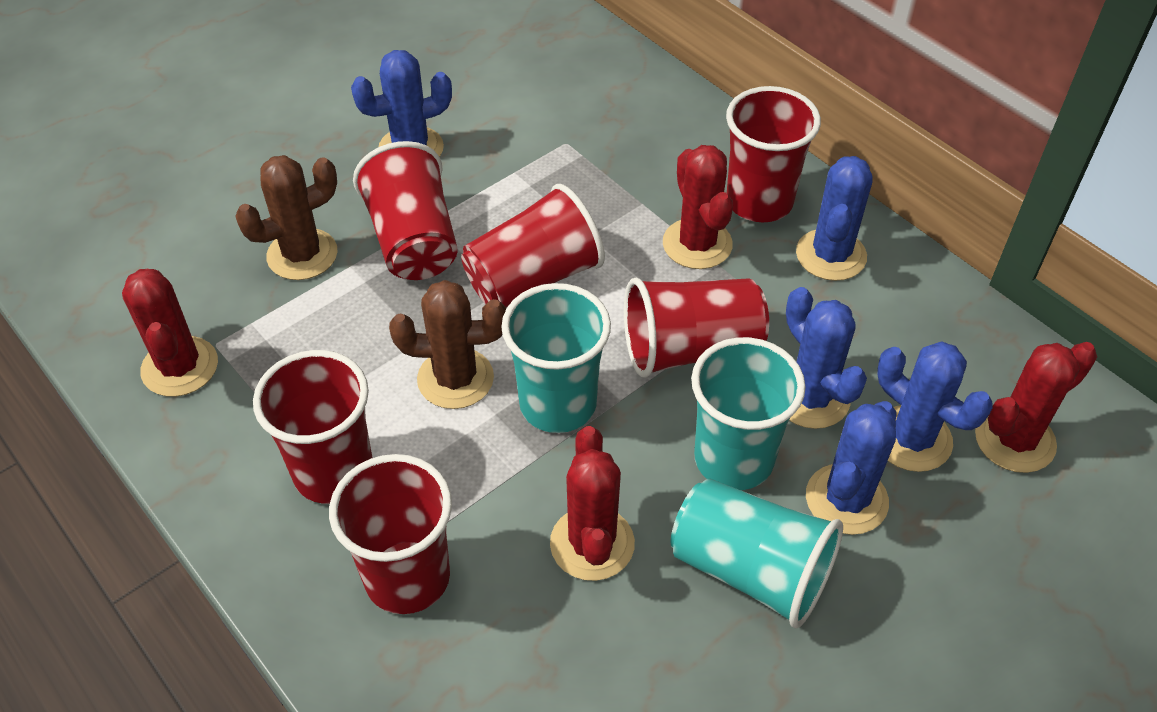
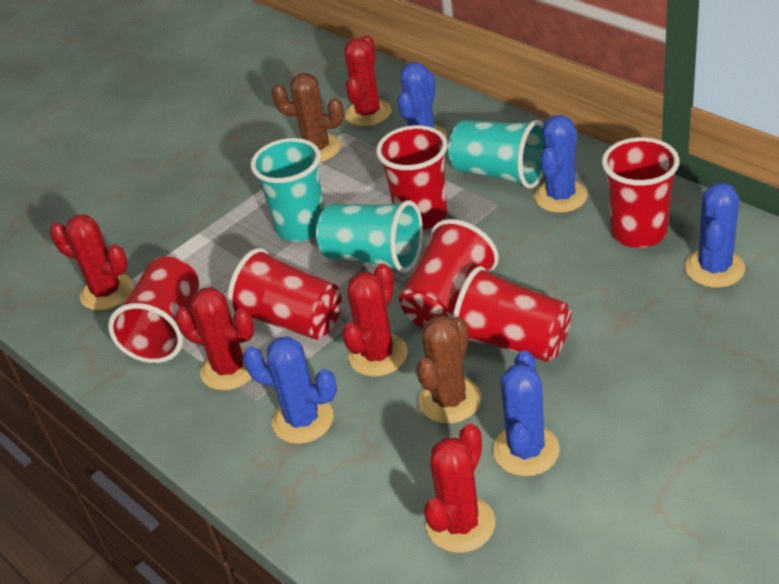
red cactus: [122,269,218,397] [550,426,635,581] [663,145,733,269] [975,342,1097,473] = 4 -> [50,214,133,311] [175,287,254,390] [342,263,408,376] [344,35,391,126] [424,424,495,553] = 5

